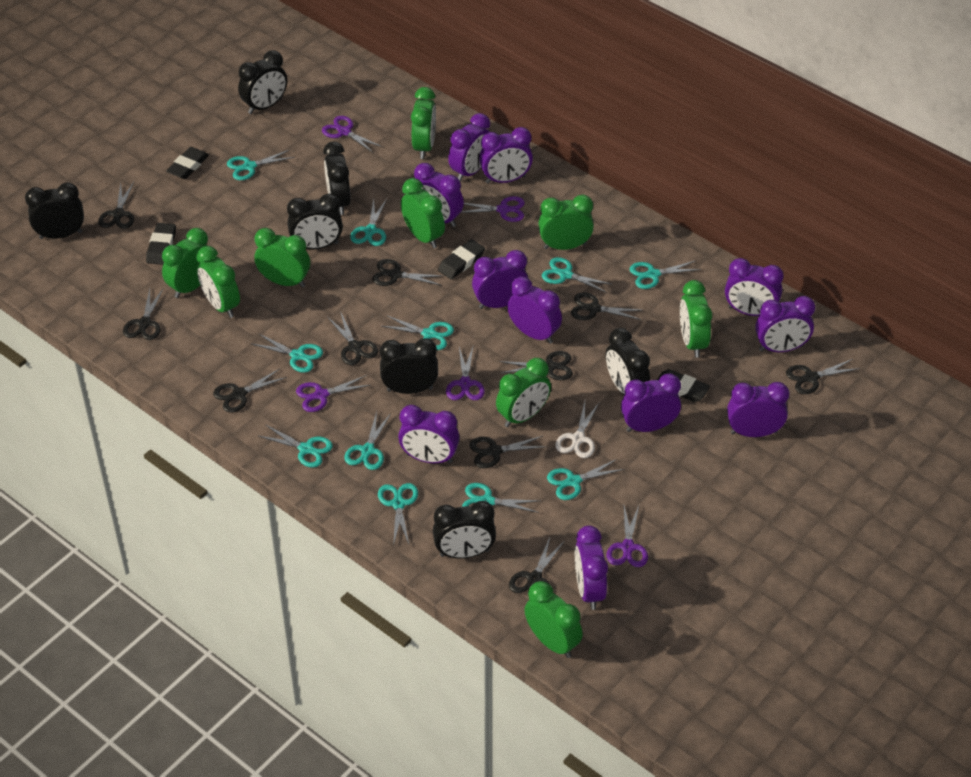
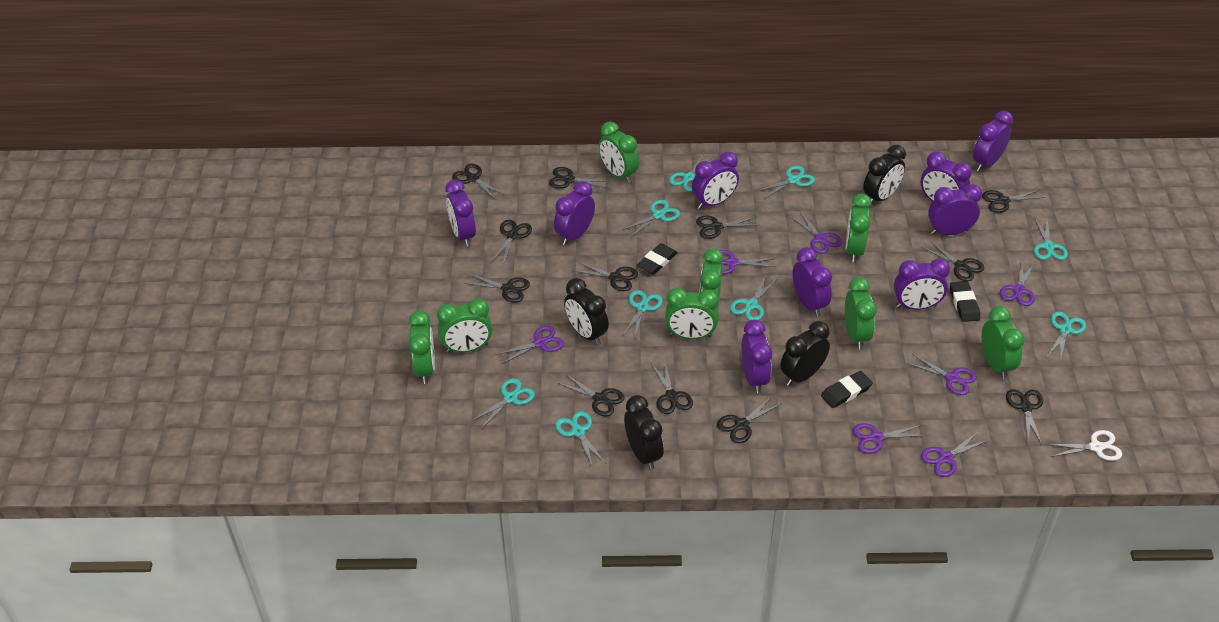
black clock: [25,182,84,239] [238,50,287,114] [287,194,343,250] [323,142,351,215] [380,338,438,394] [433,501,496,559] [606,328,650,396] = 7 -> [564,278,609,345] [624,395,664,470] [780,321,830,386] [863,145,906,206] = 4
black eraser: [146,223,176,265] [166,147,209,179] [438,239,485,279] [657,369,710,402] = 4 -> [637,243,678,275] [821,371,873,408] [950,281,980,322] = 3
black scissors: [98,182,134,229] [123,288,164,340] [213,369,287,413] [328,311,378,365] [372,259,443,286] [469,436,547,468] [499,351,573,380] [509,537,564,593] [571,292,642,320] [786,359,860,394] = 10 -> [452,164,505,200] [464,274,530,303] [491,220,532,265] [549,167,611,189] [558,374,625,417] [572,261,638,291] [651,360,693,414] [696,216,759,239] [717,396,781,443] [921,240,984,281] [982,190,1045,213] [1006,389,1043,445] = 12
green clock: [162,228,208,298] [196,246,240,318] [255,228,310,287] [401,178,445,248] [411,87,436,159] [496,358,551,427] [524,581,583,658] [538,195,594,250] [680,280,712,358] = 9 -> [409,311,435,384] [437,298,492,353] [599,121,639,183] [665,288,719,339] [699,248,724,308] [845,277,877,349] [846,194,872,262] [982,306,1025,379] = 8
purple clock: [398,405,459,463] [414,163,464,227] [448,113,490,182] [472,250,529,309] [479,127,533,184] [507,277,562,344] [575,525,608,610] [621,373,681,432] [725,258,784,316] [727,382,789,437] [755,296,815,352] = 11 -> [445,180,476,247] [554,181,595,246] [692,152,739,209] [741,319,772,393] [792,247,832,317] [894,258,950,310] [921,151,972,202] [928,184,982,235] [973,110,1013,172] = 9
purple scissors: [296,375,371,412] [322,116,383,153] [446,347,485,400] [461,196,525,222] [607,506,648,567] = 5 -> [496,326,564,364] [720,250,776,274] [790,210,842,254] [852,423,927,454] [906,354,977,395] [921,432,989,477] [1000,261,1035,306] = 7
turquoise scissors: [227,150,295,180] [252,333,323,373] [259,425,333,468] [344,412,391,470] [350,199,387,246] [378,483,418,546] [381,315,454,350] [462,483,540,513] [542,257,613,293] [547,459,624,500] [629,260,701,289] = 11 -> [472,378,535,429] [555,411,605,468] [622,290,663,338] [623,200,680,237] [669,153,714,192] [730,275,777,320] [758,166,815,198] [1034,217,1068,260] [1047,312,1086,361] = 9

